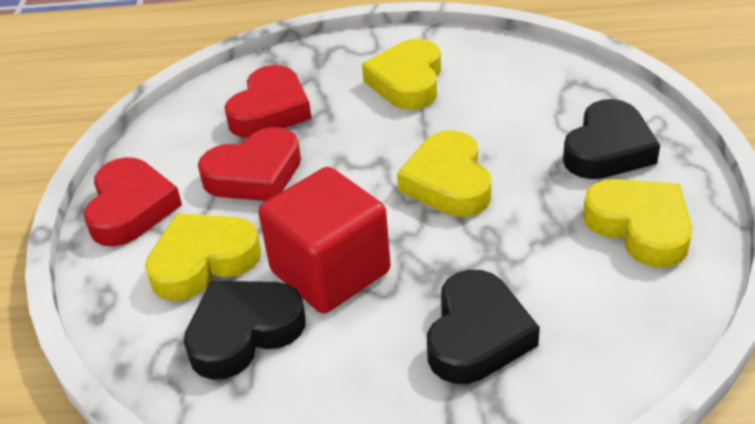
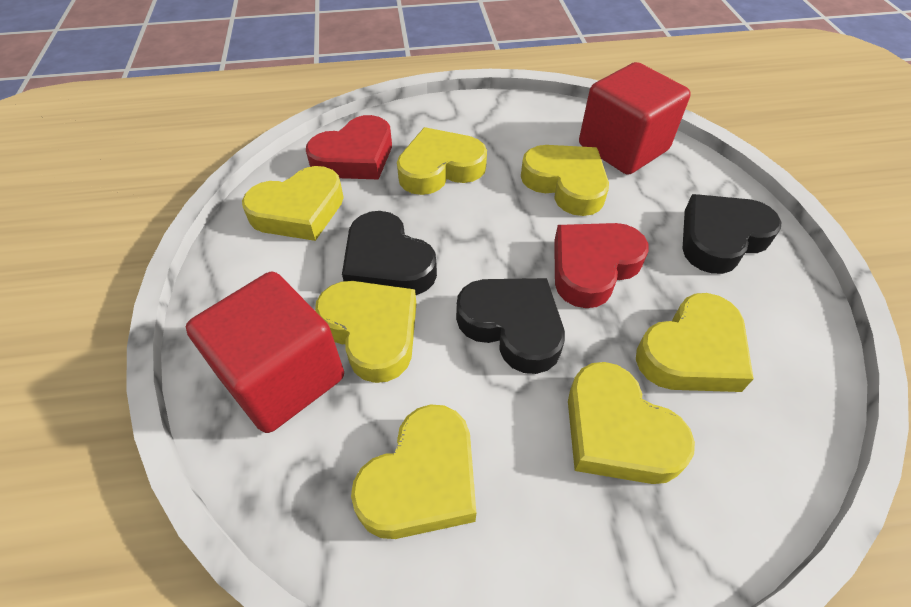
red cube: [258,167,391,313] = 1 -> [186,272,344,433] [579,62,691,175] = 2
red heart: [84,157,182,246] [198,127,301,201] [225,65,312,138] = 3 -> [306,115,392,180] [554,223,649,308] = 2
yellow heart: [145,214,261,301] [362,39,441,110] [397,130,491,217] [583,179,692,268] = 4 -> [242,166,344,241] [315,281,417,383] [351,404,476,539] [397,127,487,195] [521,145,609,216] [568,362,695,484] [636,293,754,392] = 7

